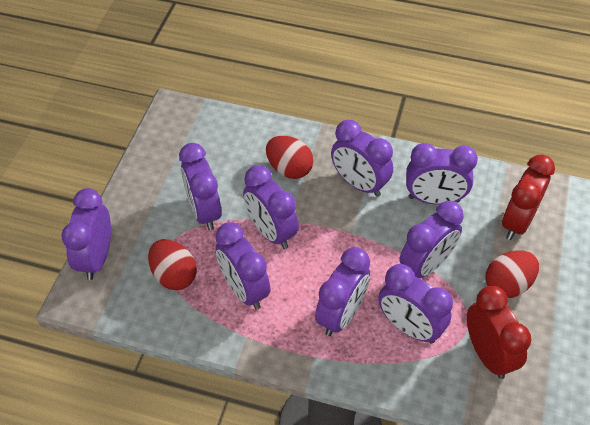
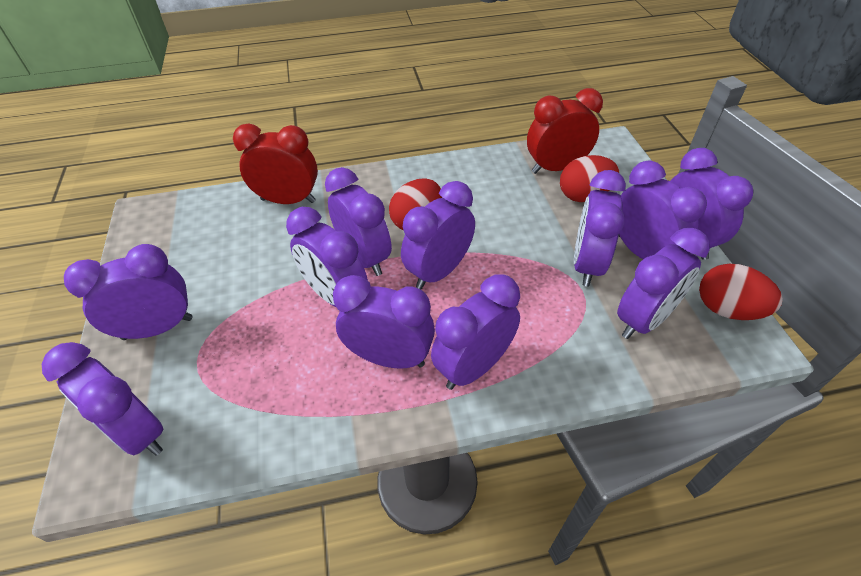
purple clock: [61,188,111,280] [179,143,221,231] [215,222,271,310] [243,165,299,249] [315,247,370,336] [331,120,393,197] [378,264,453,344] [399,201,464,278] [406,143,478,205] = 9 -> [42,342,163,456] [64,244,192,340] [286,207,368,307] [325,167,392,276] [333,275,435,369] [401,181,475,289] [431,274,520,390] [574,170,626,286] [617,228,710,339] [619,161,707,259] [671,148,753,260] = 11

